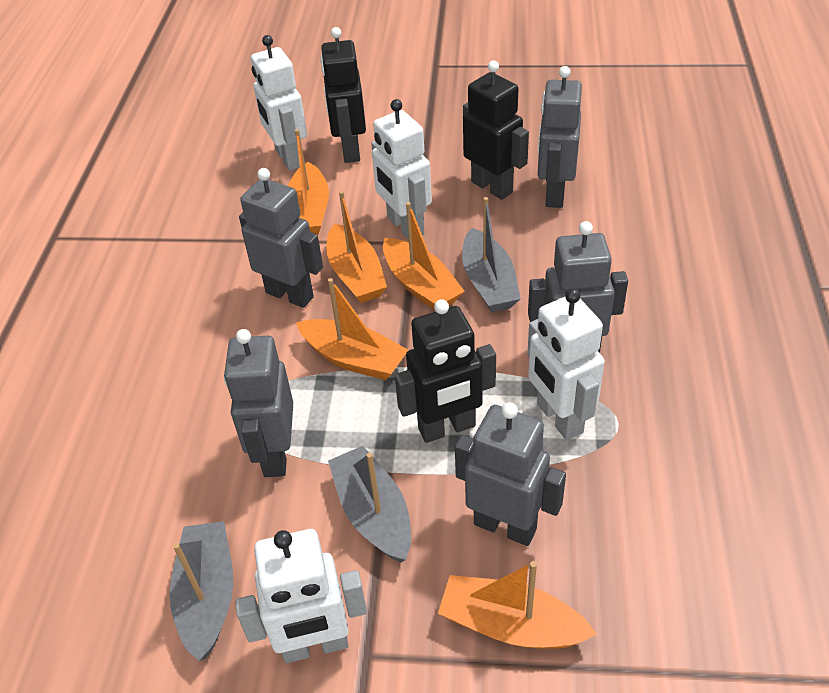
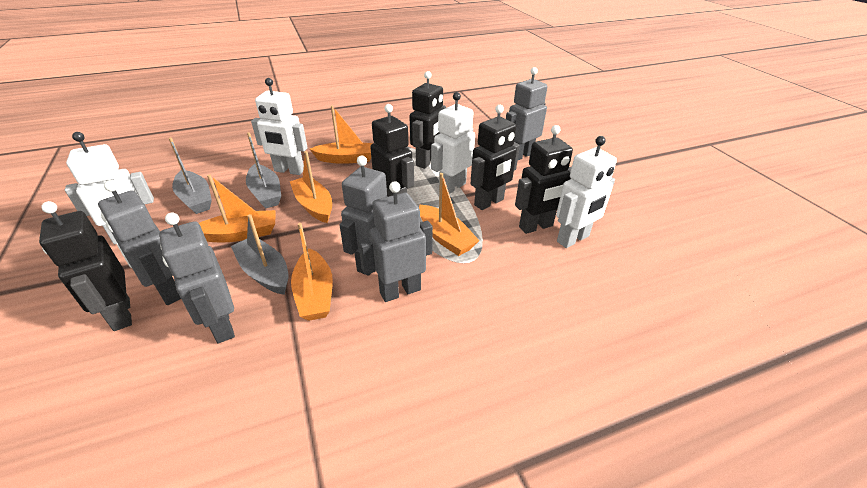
black robot: [320,27,366,163] [395,299,496,443] [463,60,529,200] = 3 -> [39,201,132,331] [370,104,414,197] [409,71,446,169] [471,105,520,210] [515,125,573,234] = 5

